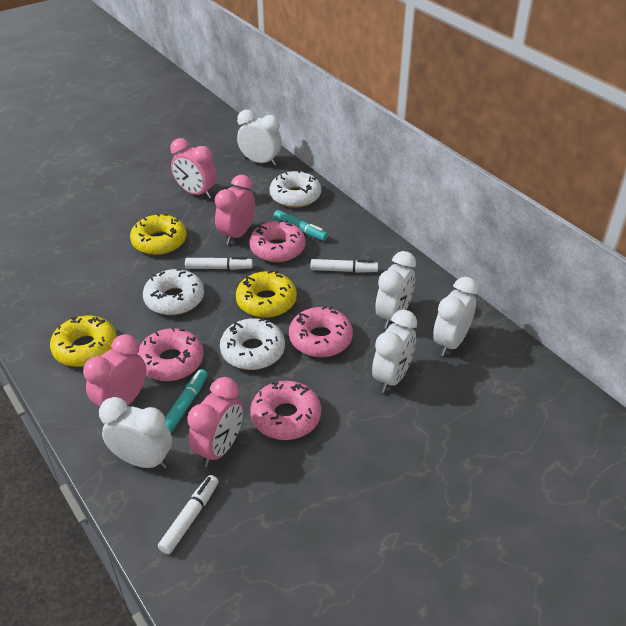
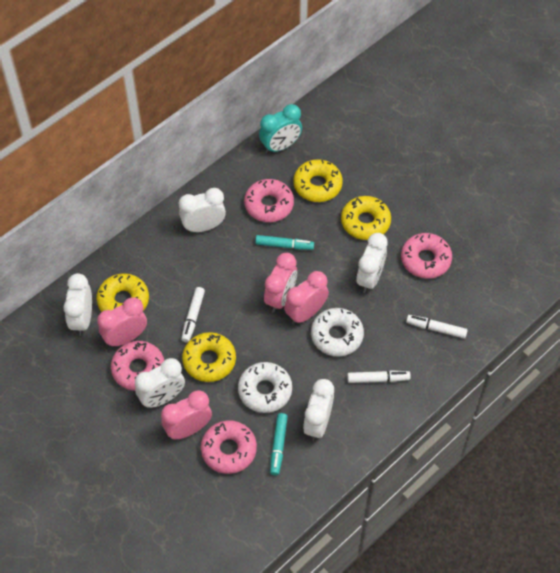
turquoise clock: none = 0 -> [259,104,302,154] = 1
white donut: [143,269,204,315] [220,318,285,370] [270,170,321,208] = 3 -> [238,362,292,413] [311,308,364,356] = 2
yellow donut: [50,316,117,367] [130,213,187,255] [236,271,297,318] = 3 -> [97,273,149,312] [182,332,236,382] [293,159,343,202] [341,196,391,240] = 4

